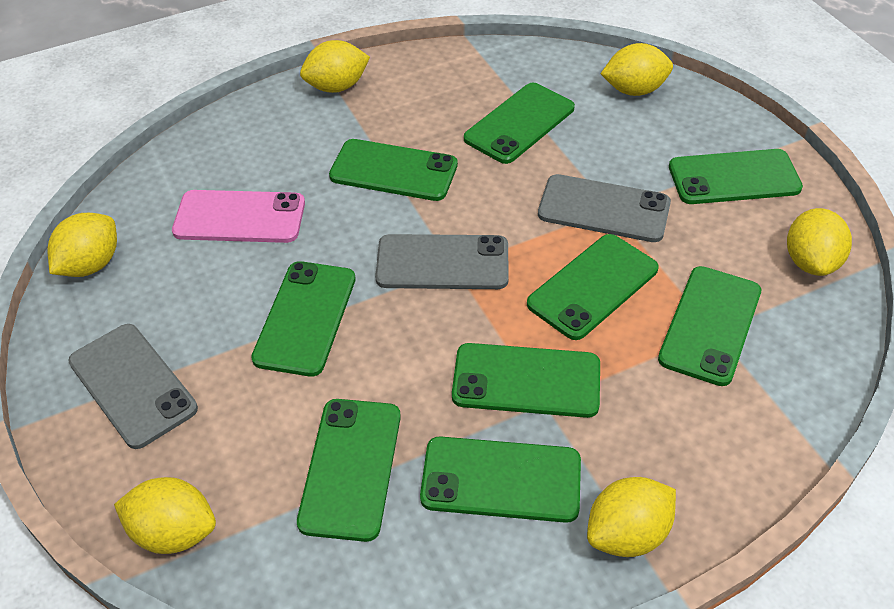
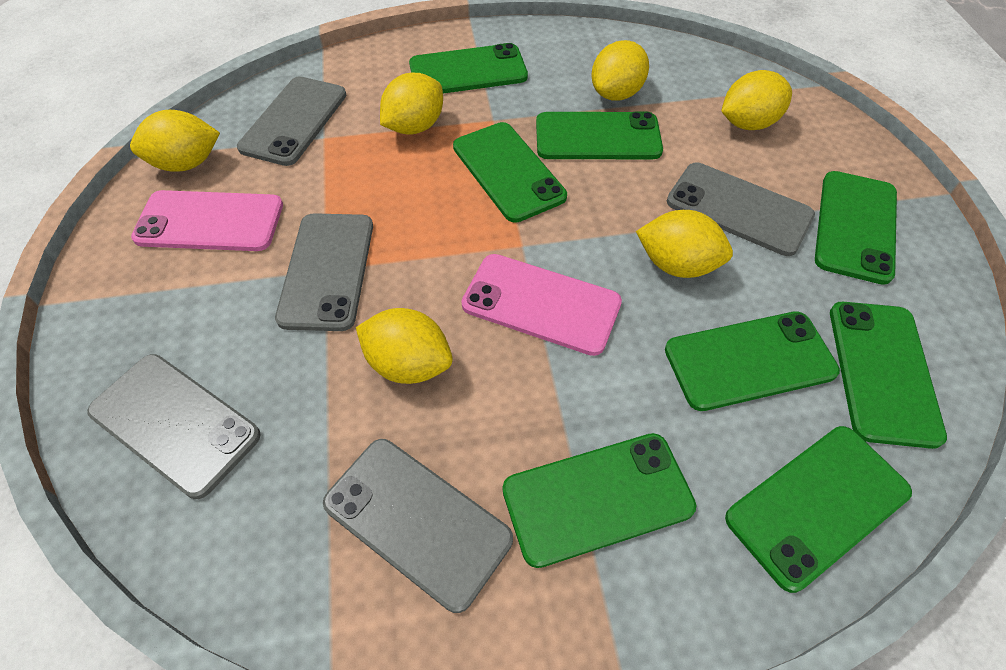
green phone: [251,261,356,377] [297,399,401,542] [329,139,458,201] [420,436,581,523] [452,343,600,418] [464,83,575,164] [527,234,659,340] [658,266,761,386] [669,149,803,204] = 9 -> [409,43,528,93] [453,122,567,223] [503,433,696,568] [536,112,663,159] [665,311,840,411] [725,426,912,593] [815,171,897,285] [830,302,947,449] = 8
grey phone: [68,324,198,449] [375,234,509,289] [538,174,671,242] = 3 -> [87,354,261,499] [237,76,346,166] [275,213,373,331] [323,439,513,613] [667,163,815,256] = 5
pink phone: [172,190,305,243] = 1 -> [131,190,283,251] [461,254,622,356] = 2

